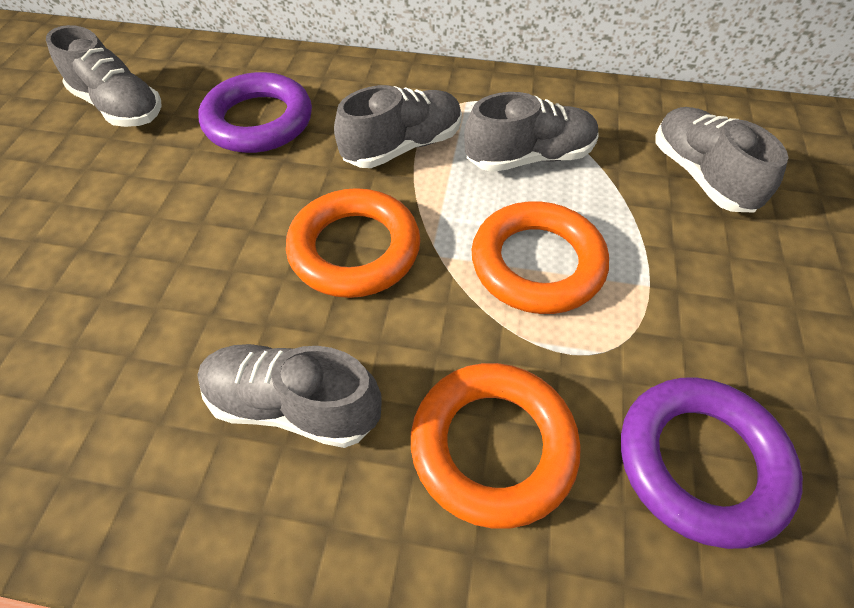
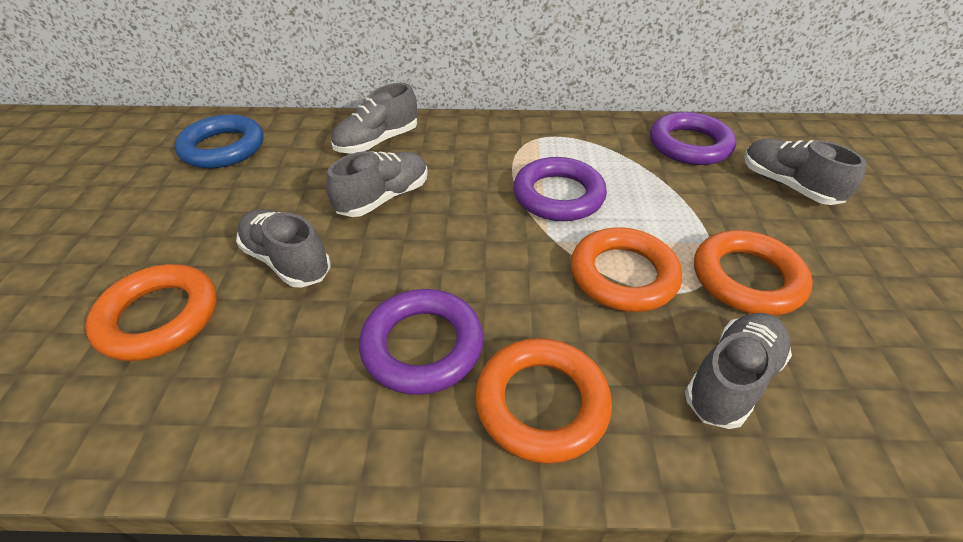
blue ring: none = 0 -> [175,114,263,168] = 1
orange ring: [286,188,420,298] [411,363,581,529] [471,202,609,314] = 3 -> [85,264,217,361] [475,338,612,464] [571,227,682,312] [694,230,813,316] = 4
purple ring: [198,72,312,153] [621,377,803,549] = 2 -> [359,289,484,395] [513,157,607,221] [650,112,736,165] = 3

